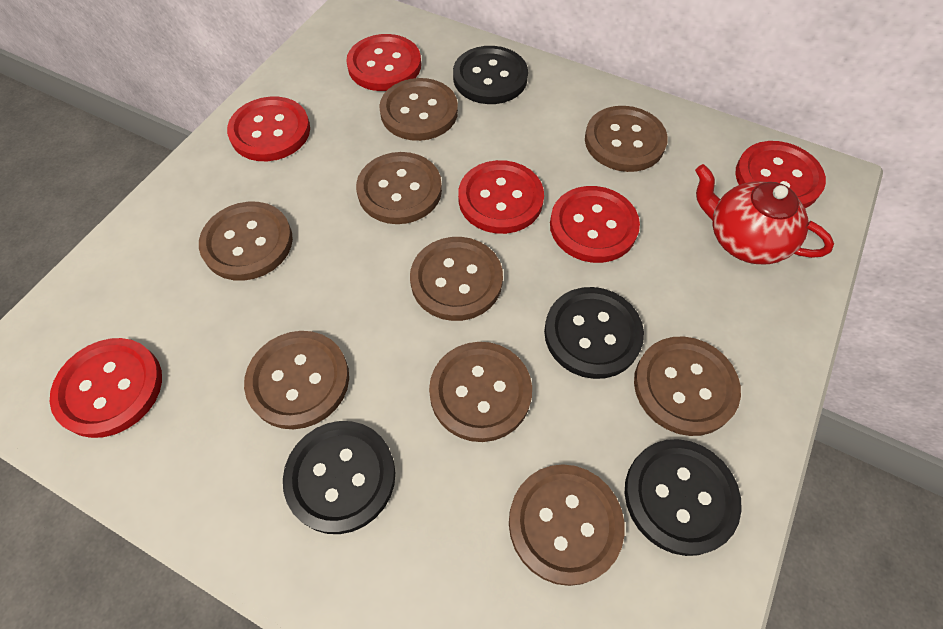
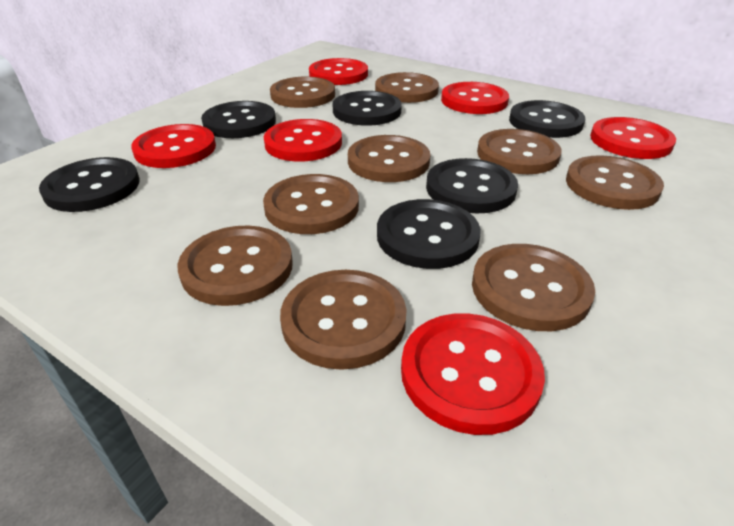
black button: [283,421,396,534] [453,46,528,104] [544,287,644,379] [625,439,742,556] = 4 -> [39,157,140,212] [201,101,276,138] [332,91,402,126] [377,199,481,269] [426,158,518,213] [509,100,586,138] = 6
red teapot: [695,164,834,264] = 1 -> none = 0

